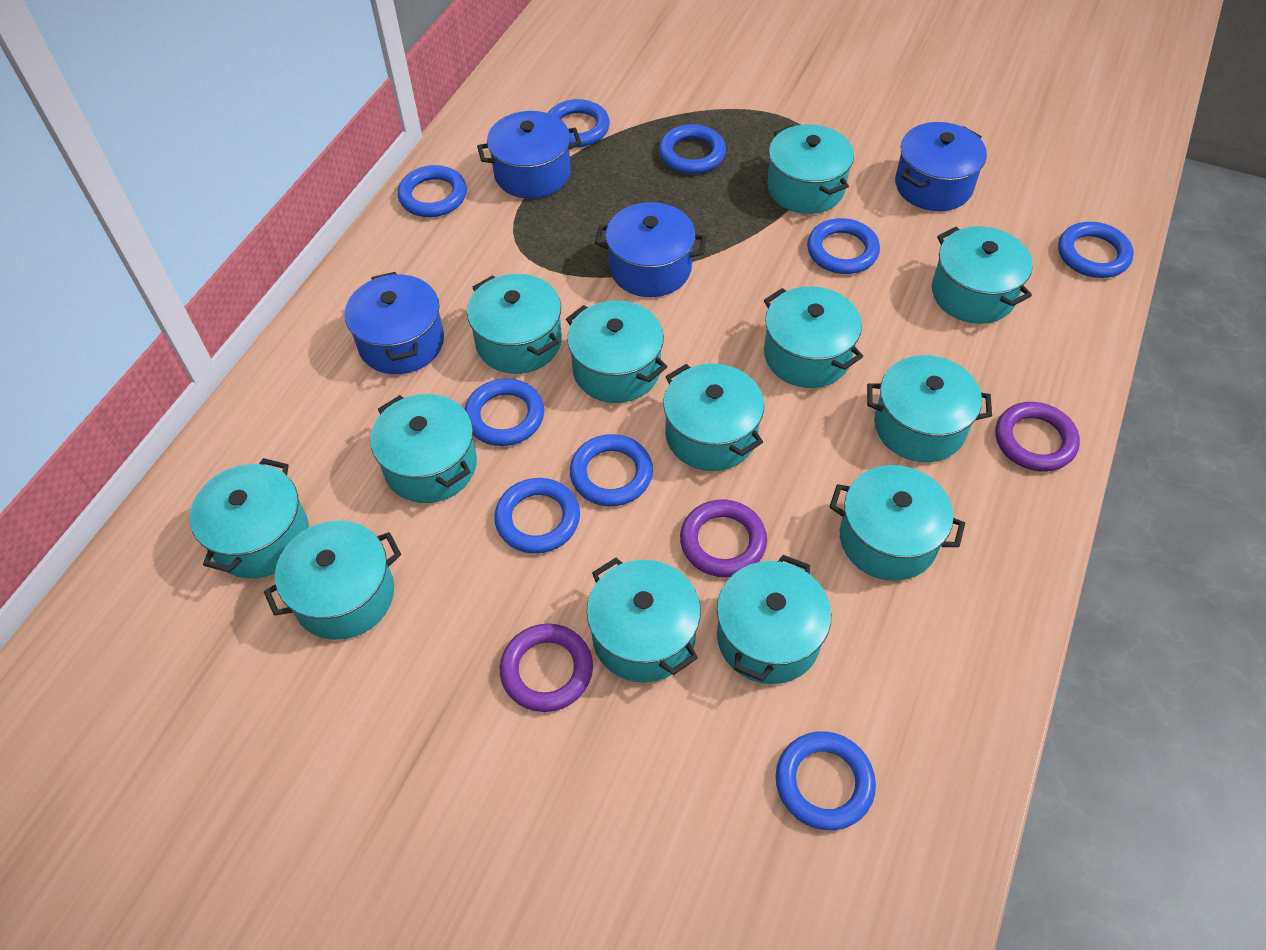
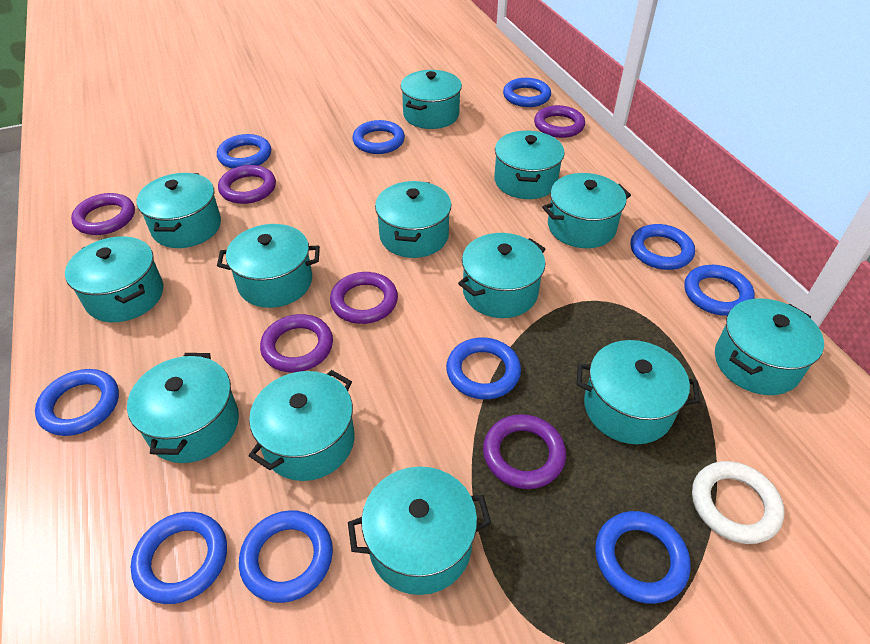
blue pot: [345,272,444,374] [477,111,581,199] [595,202,706,297] [895,122,987,211] = 4 -> none = 0
blue ring: [398,165,467,217] [465,379,544,446] [494,478,580,554] [548,99,610,147] [570,434,653,506] [659,124,726,174] [776,731,876,830] [807,218,880,274] [1058,222,1134,278] = 9 -> [35,369,119,436] [131,512,227,604] [217,134,271,169] [239,510,333,603] [352,120,405,154] [446,338,521,399] [503,78,551,107] [595,511,690,604] [631,224,695,270] [684,265,755,316] = 10
purple ring: [500,623,593,712] [680,500,767,577] [995,402,1080,471] = 3 -> [71,193,135,235] [218,165,276,204] [260,314,333,372] [330,272,398,324] [483,414,566,489] [534,105,585,138] = 6
white ring: none = 0 -> [692,461,784,544] = 1

